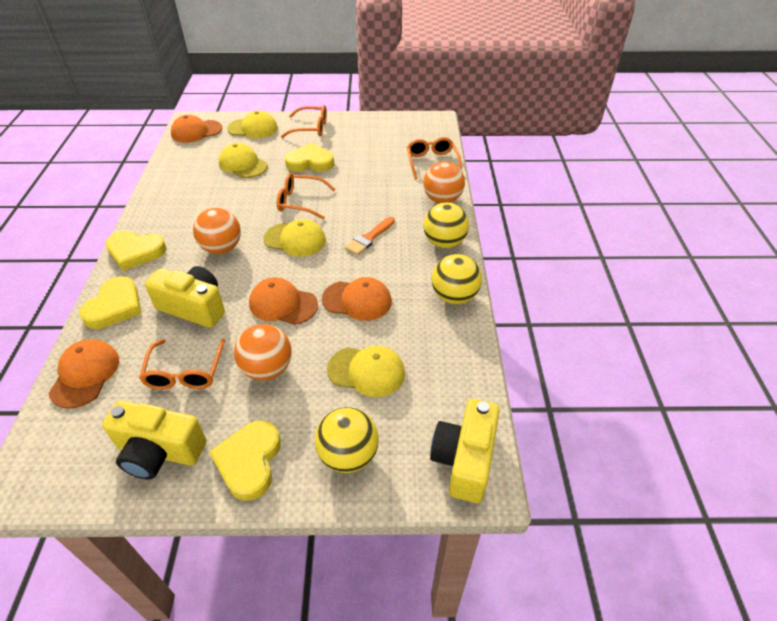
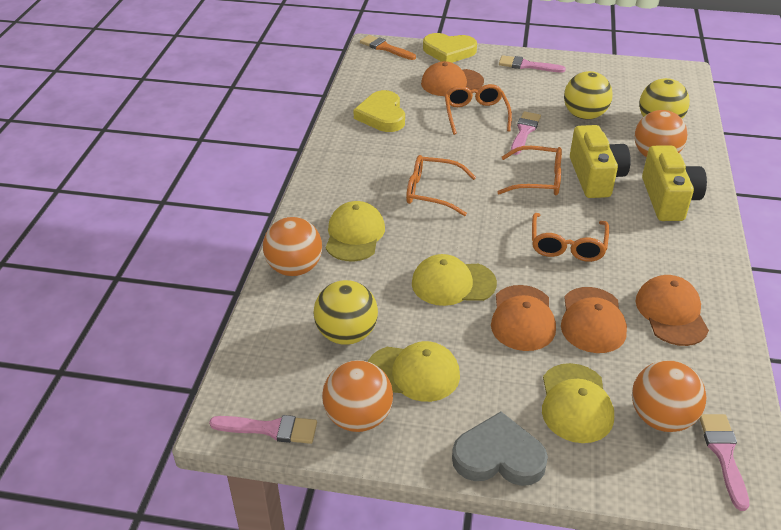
grey heart: none = 0 -> [452,412,548,486] = 1
orange ball: [193,208,241,254] [234,324,292,381] [423,161,465,204] = 3 -> [263,217,322,276] [322,360,393,432] [632,360,707,432] [635,110,687,158] = 4
pink brush: none = 0 -> [209,415,317,444] [499,55,566,73] [511,111,541,155] [699,414,749,511] = 4
yellow camera: [102,401,206,480] [145,266,225,328] [430,399,500,503] = 3 -> [570,125,631,198] [642,146,707,221] = 2
yellow heart: [79,276,142,329] [106,231,167,271] [209,420,281,501] [285,143,334,172] = 4 -> [353,90,405,132] [423,33,477,63] = 2

